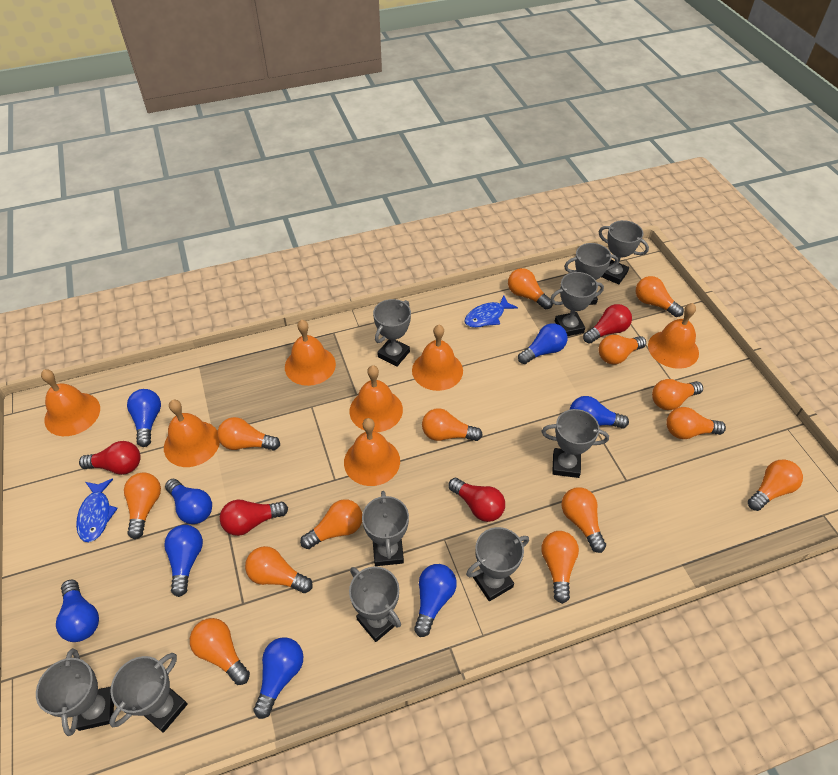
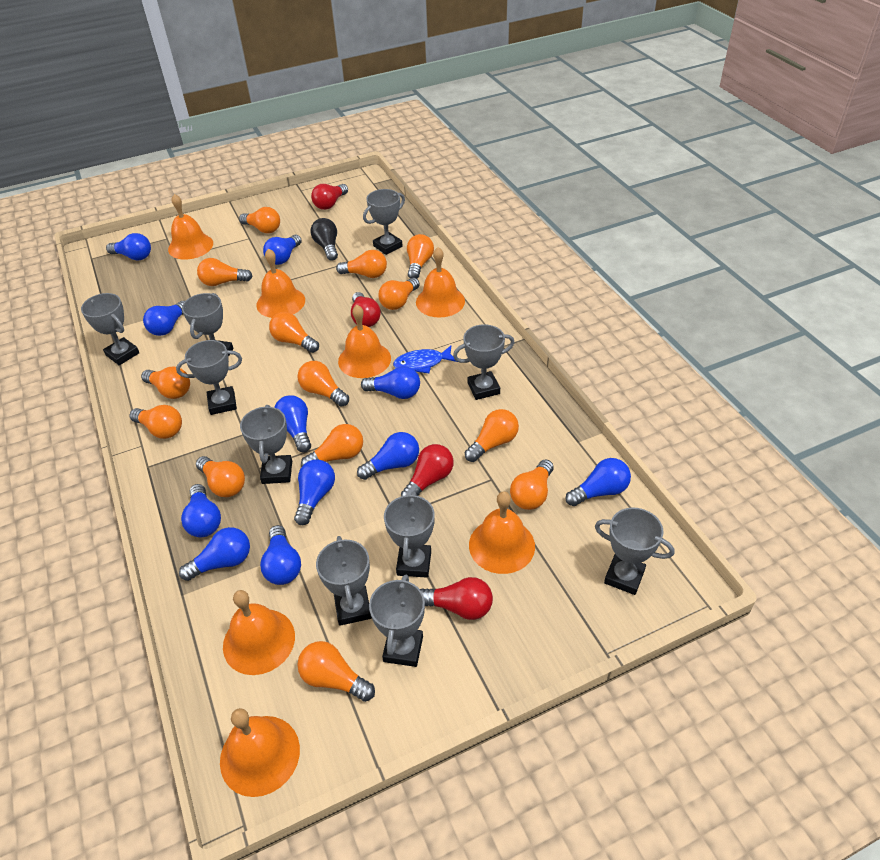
black light bulb: none = 0 -> [310,218,338,261] = 1
blue fish: [76,478,118,542] [465,296,518,328] = 2 -> [393,346,457,373] = 1
blue light bulb: [56,580,99,642] [127,389,161,447] [164,525,203,597] [165,479,212,524] [253,637,303,719] [414,564,457,637] [518,323,567,364] [570,396,629,429] = 8 -> [106,233,151,260] [143,301,185,336] [179,527,250,581] [181,484,221,537] [260,525,301,585] [263,235,302,265] [274,395,311,452] [294,459,335,525] [357,432,419,480] [361,366,420,399] [565,458,631,506] = 11

